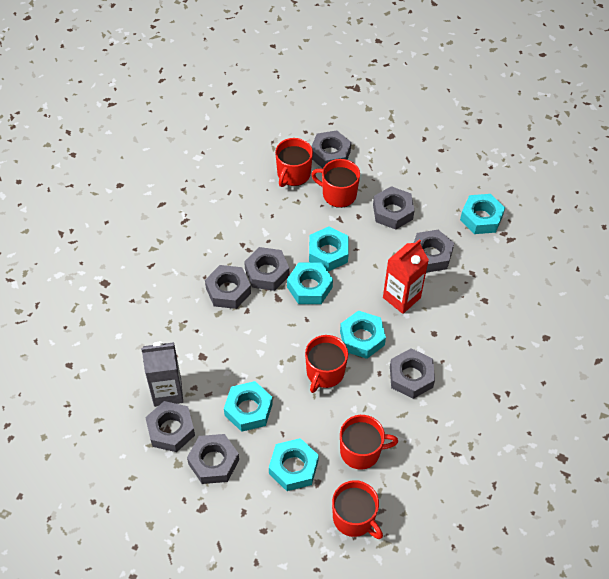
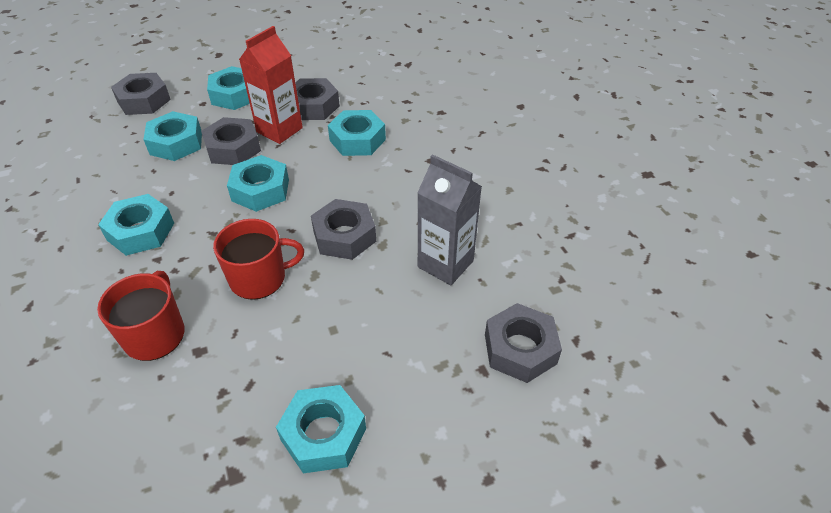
grey nut: [145,401,195,452] [187,434,239,484] [205,265,251,309] [244,247,289,291] [311,130,351,168] [373,186,414,230] [390,348,435,399] [414,230,454,273] = 8 -> [111,73,171,115] [201,117,261,165] [295,78,340,120] [311,199,376,260] [485,303,562,383] = 5
red mug: [275,138,313,187] [305,335,348,393] [311,159,360,208] [332,480,383,539] [340,415,398,470] = 5 -> [97,271,185,361] [213,219,304,300] = 2

